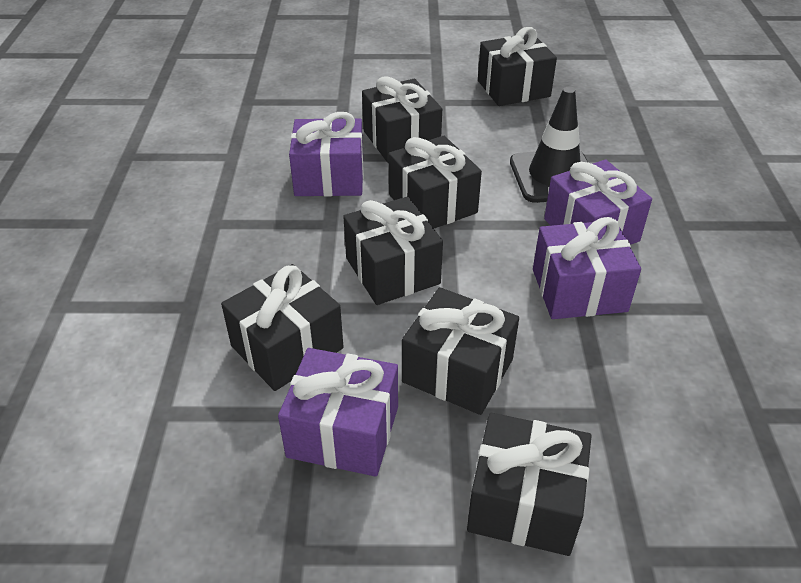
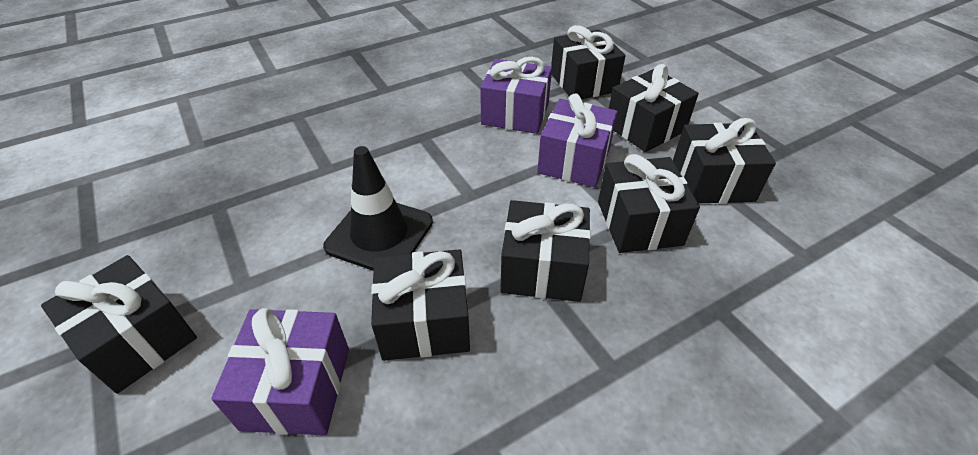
purple gift: [278,348,398,477] [289,112,364,196] [533,217,641,319] [544,160,652,245] = 4 -> [211,308,349,435] [480,57,552,134] [537,93,618,187] = 3

